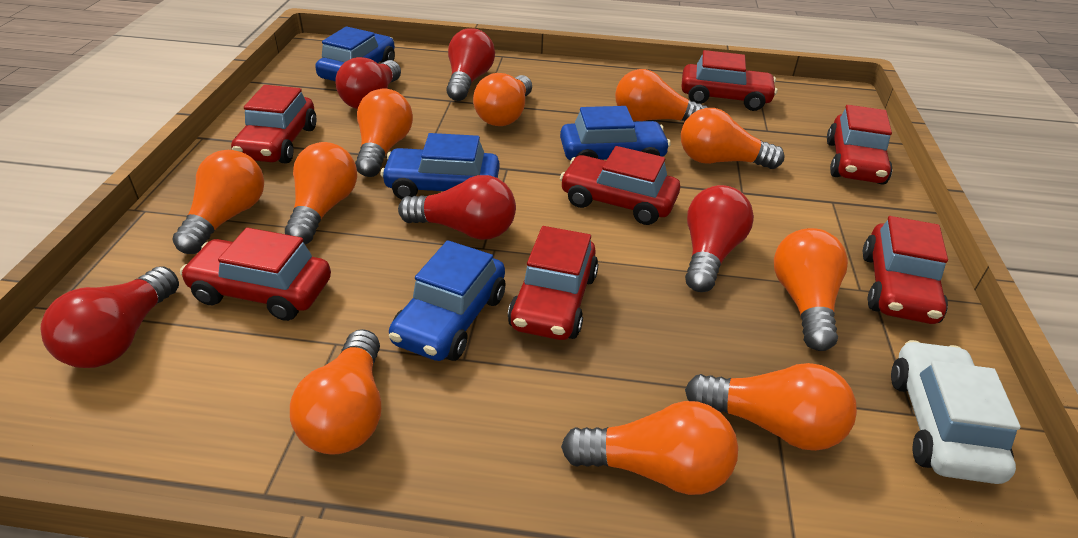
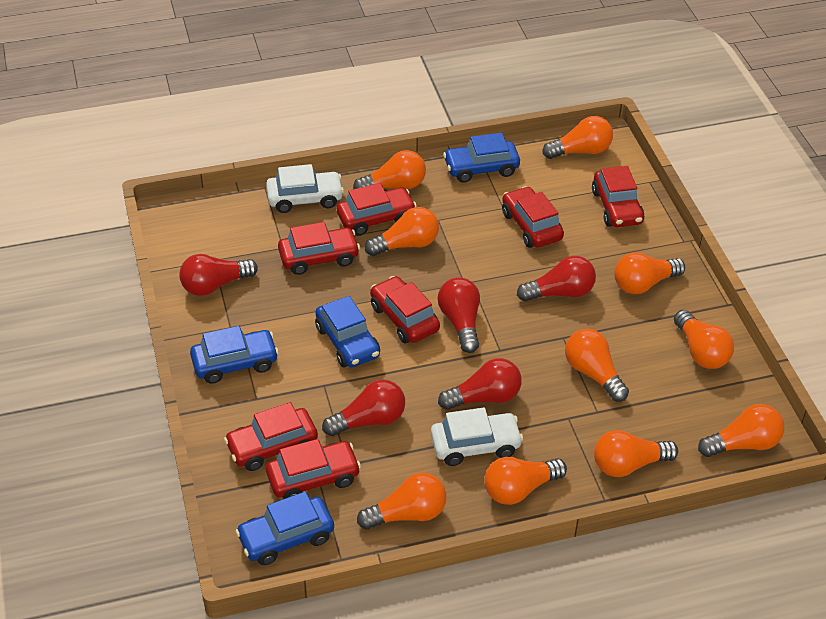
white car: [891,340,1021,484] = 1 -> [266,164,344,213] [431,408,523,466] = 2

